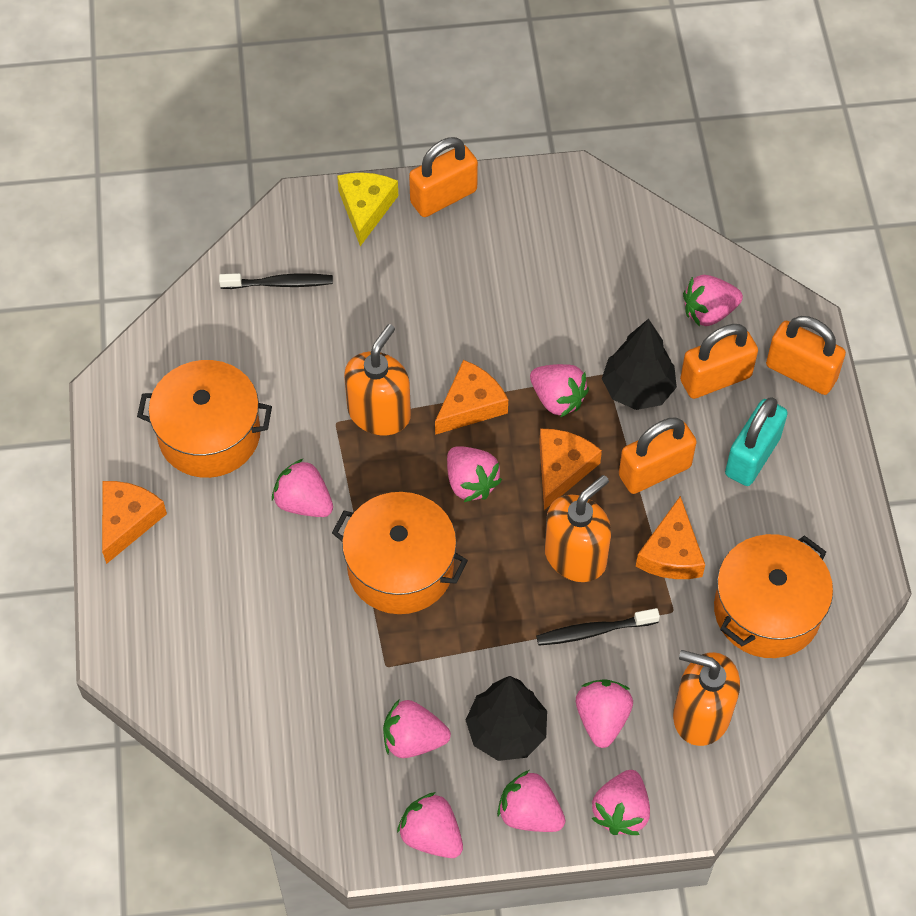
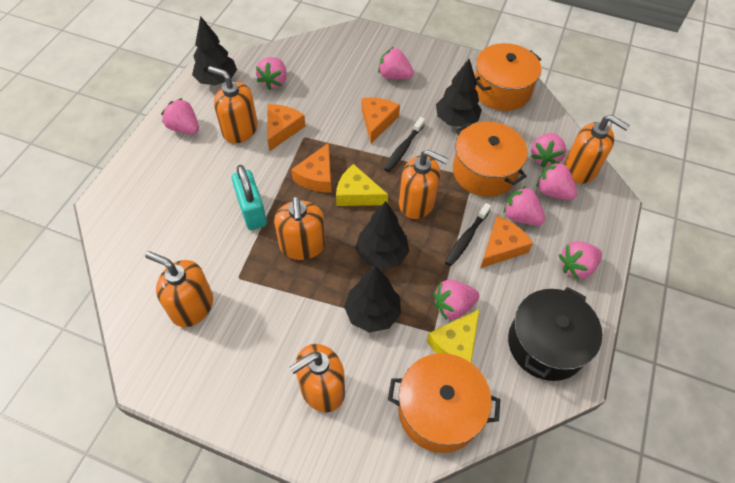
black pot: none = 0 -> [508,287,602,381] = 1
black tree: [466,676,547,761] [602,319,677,410] = 2 -> [192,16,237,85] [344,265,401,333] [355,201,409,270] [436,59,482,127] = 4
orange padlock: [409,137,478,217] [619,417,697,494] [680,324,758,399] [766,316,846,395] = 4 -> none = 0
orange soap dispenser: [344,324,411,435] [544,475,611,582] [673,650,740,746] = 3 -> [145,251,213,327] [208,66,258,143] [274,196,326,260] [289,344,345,413] [399,150,448,219] [564,115,630,184] = 6
pink strawberry: [272,459,333,517] [383,700,451,758] [397,792,463,858] [447,446,502,502] [497,770,565,832] [530,364,589,418] [576,679,633,748] [592,770,650,835] [683,275,743,327] = 9 -> [161,98,199,134] [256,57,287,90] [378,47,414,79] [434,280,479,320] [503,186,545,225] [531,133,566,167] [536,162,577,200] [559,241,602,280] = 8
yellow cheese: [337,173,398,246] = 1 -> [336,164,388,206] [427,309,479,363] = 2

